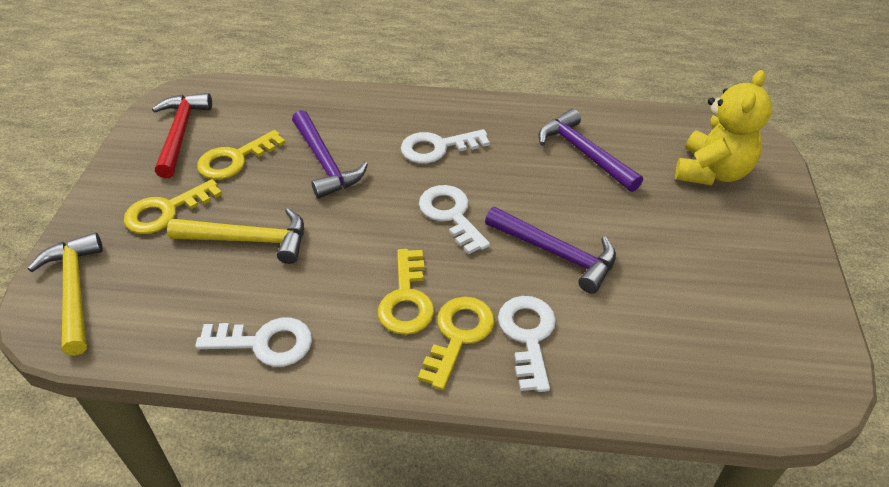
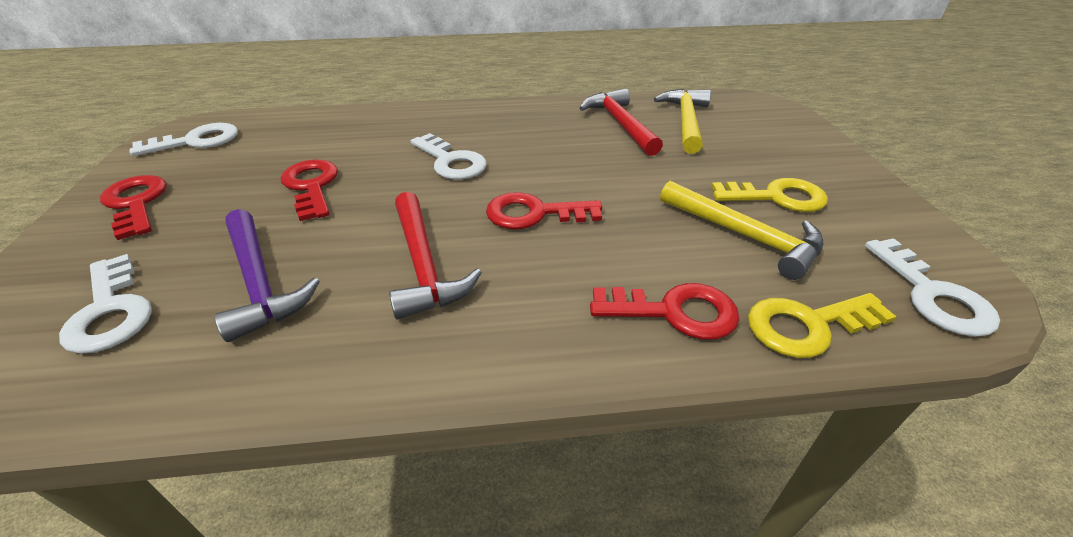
purple hammer: [292,110,368,199] [485,207,616,294] [538,109,643,192] = 3 -> [214,209,320,342] = 1
red hammer: [152,93,212,178] = 1 -> [389,192,482,320] [580,88,663,156] = 2
red key: none = 0 -> [100,175,167,240] [280,160,338,221] [486,192,602,229] [590,283,740,340] = 4
yellow key: [124,179,222,234] [197,130,285,180] [378,249,435,335] [418,296,495,390] = 4 -> [711,178,828,212] [748,293,897,358] = 2
yellow teddy bear: [675,70,772,185] = 1 -> none = 0

